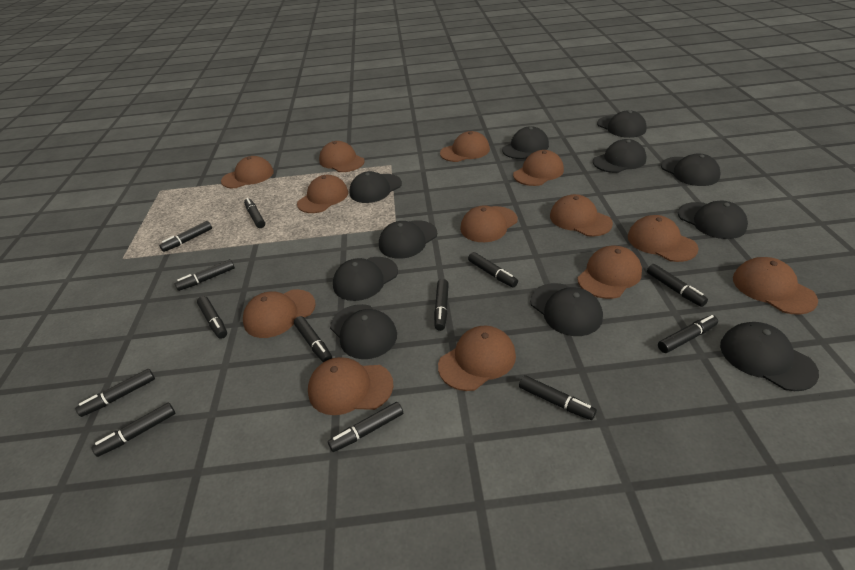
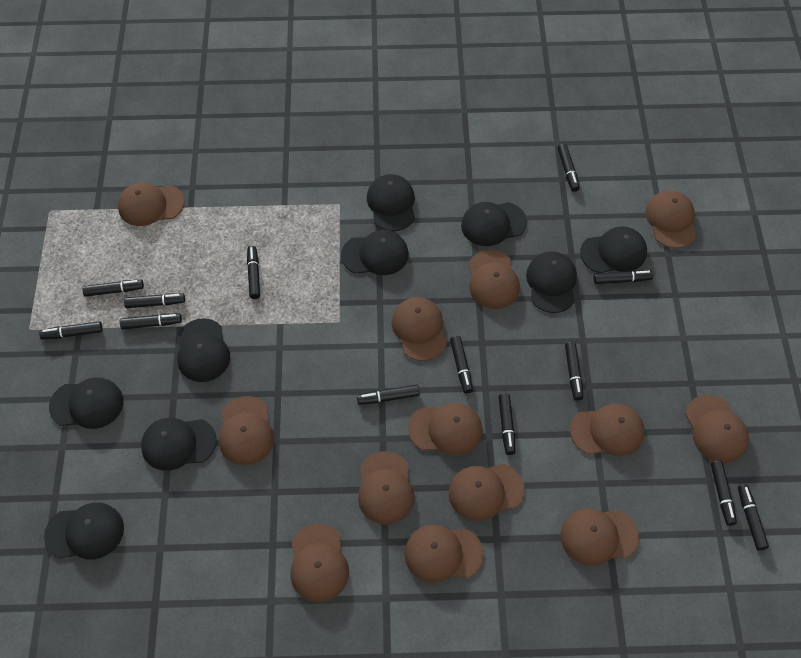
black cap: [330,304,397,359] [333,257,398,301] [350,171,402,203] [379,220,437,259] [502,126,549,159] [530,283,603,336] [593,139,647,173] [597,110,647,138] [661,153,720,186] [678,201,748,239] [720,322,819,391] = 11 -> [44,503,124,559] [49,377,124,429] [141,418,217,471] [177,318,230,382] [341,230,409,275] [367,174,415,231] [461,202,527,246] [526,251,577,313] [580,226,647,273] = 9

